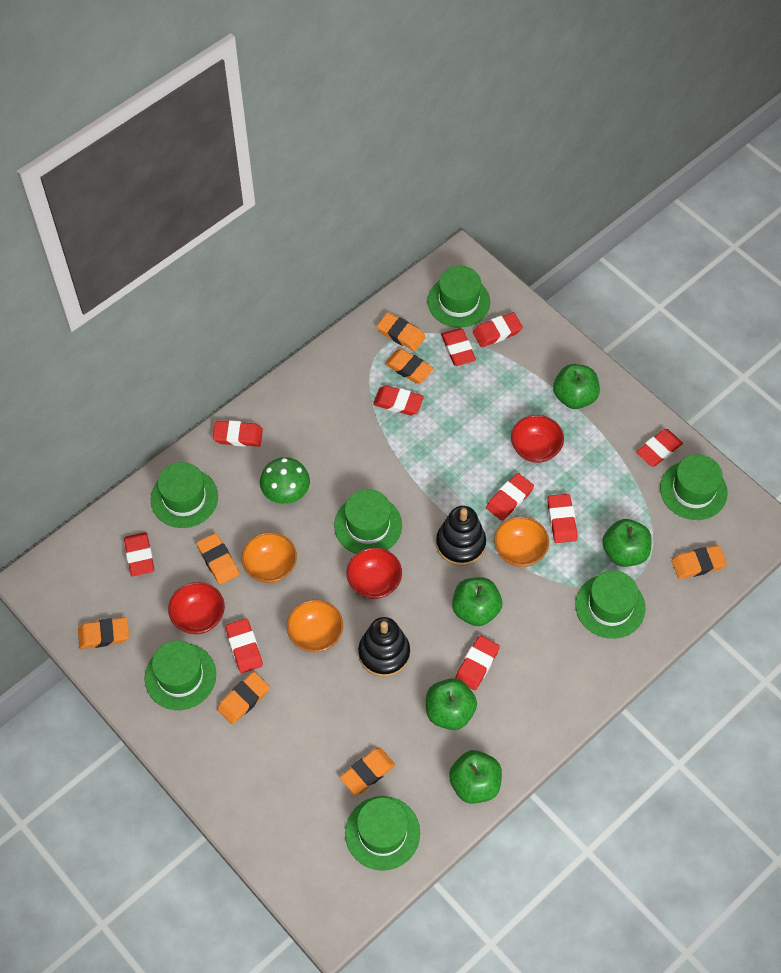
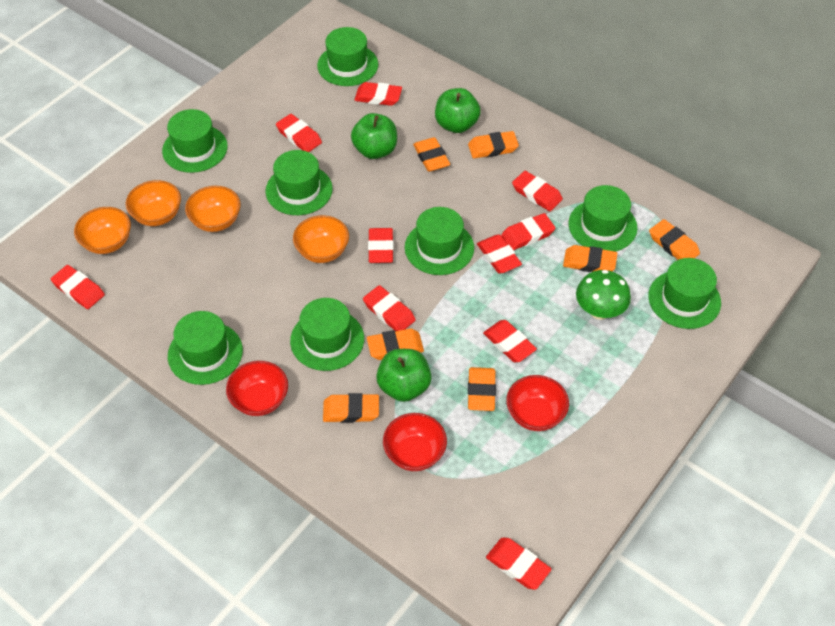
black stacking toy: [358,617,410,677] [436,506,486,566] = 2 -> none = 0
green apple: [426,678,477,730] [449,750,502,804] [452,577,502,626] [553,364,600,409] [602,519,652,567] = 5 -> [351,113,397,159] [376,349,432,402] [435,88,481,133] = 3
green hat: [145,641,216,710] [151,462,218,528] [334,489,402,554] [345,796,420,871] [428,266,490,328] [575,570,646,639] [660,454,728,520] = 7 -> [162,109,228,173] [168,311,243,385] [265,150,333,215] [290,298,364,371] [317,27,378,86] [405,207,474,275] [568,185,638,252] [648,258,721,329] = 8
orange bowl: [241,532,297,583] [287,600,343,653] [494,516,549,567] = 3 -> [74,207,131,254] [126,180,181,226] [185,186,241,232] [293,215,349,263] = 4

